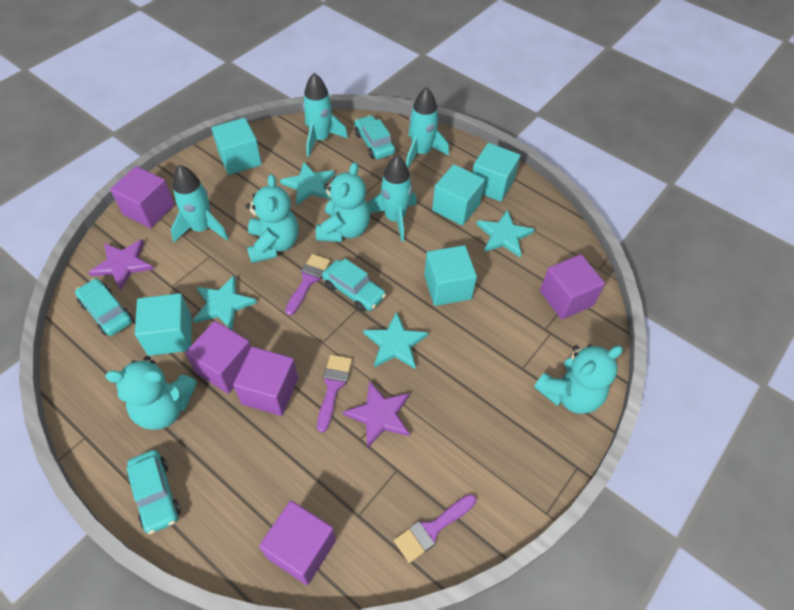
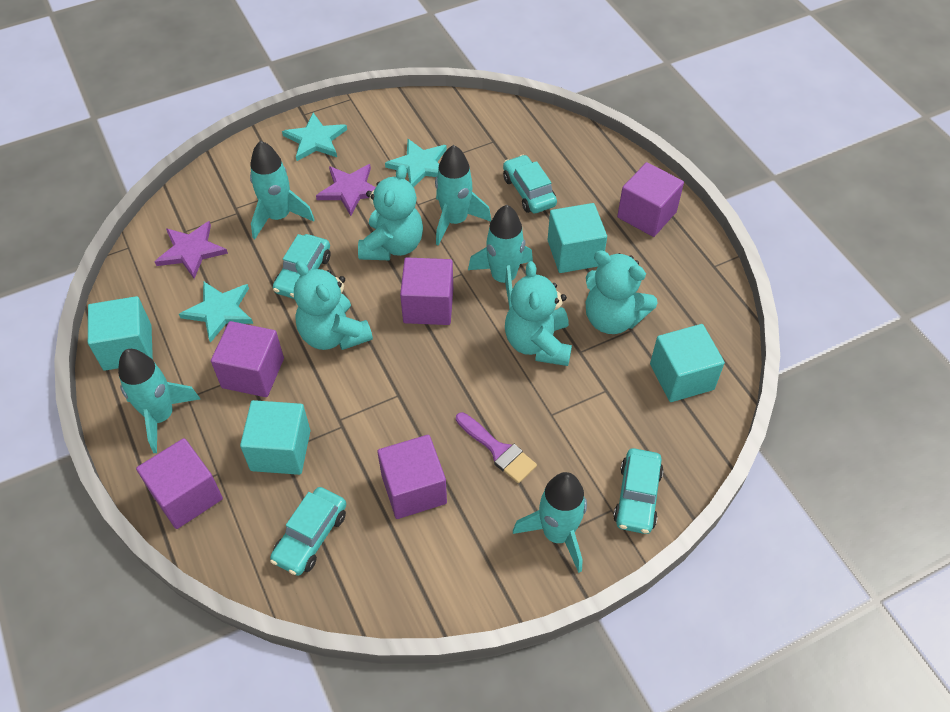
purple brush: [285,254,330,315] [317,355,352,433] [394,494,476,563] = 3 -> [456,412,537,483] = 1
turquoise cube: [135,293,192,356] [212,118,262,175] [424,245,477,306] [432,164,485,226] [472,143,520,202] = 5 -> [88,296,153,371] [240,400,310,475] [547,203,607,273] [650,324,725,402] = 4
turquoise rocket: [171,165,228,242] [303,73,348,157] [368,155,417,242] [406,87,449,168] = 4 -> [118,349,200,453] [250,141,315,239] [435,145,491,246] [468,205,533,309] [513,472,587,573] = 5
turquoise star: [193,276,257,330] [280,162,335,205] [363,312,428,369] [477,210,535,257] = 4 -> [179,281,253,343] [282,113,347,161] [385,139,447,187] = 3

